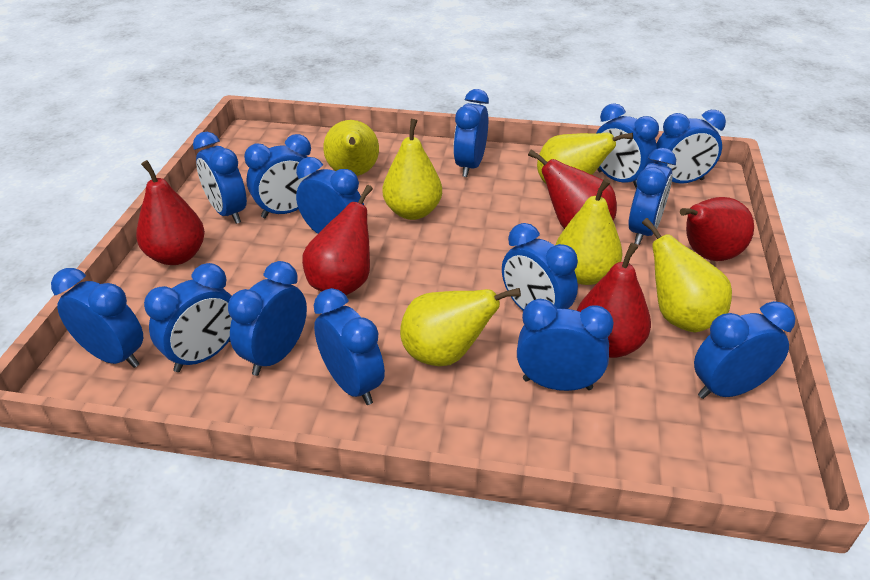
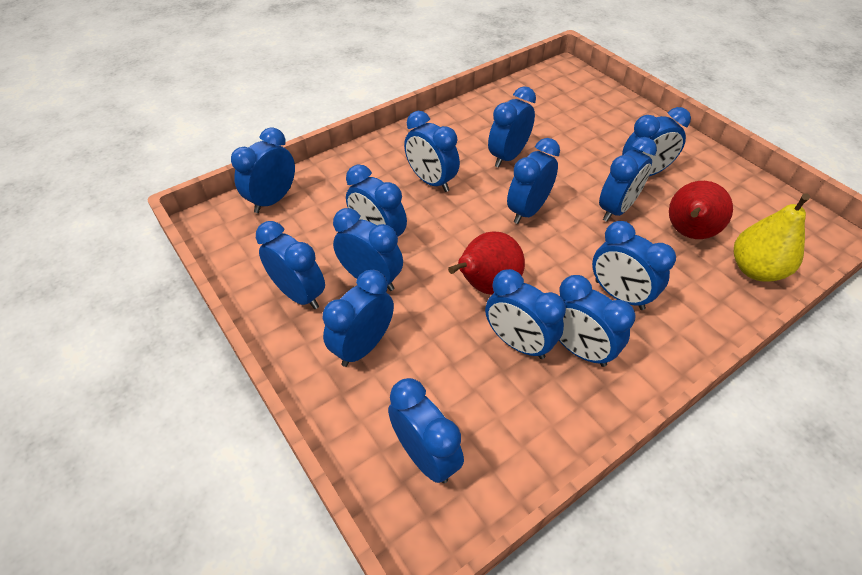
red pear: [136,160,205,265] [302,185,373,295] [528,149,617,229] [576,243,651,358] [680,197,754,261] = 5 -> [448,232,525,295] [669,181,733,239] = 2
yellow pear: [323,120,379,176] [383,119,442,220] [400,288,521,366] [537,133,633,185] [555,178,622,285] [642,218,732,332] = 6 -> [734,193,810,282] = 1

